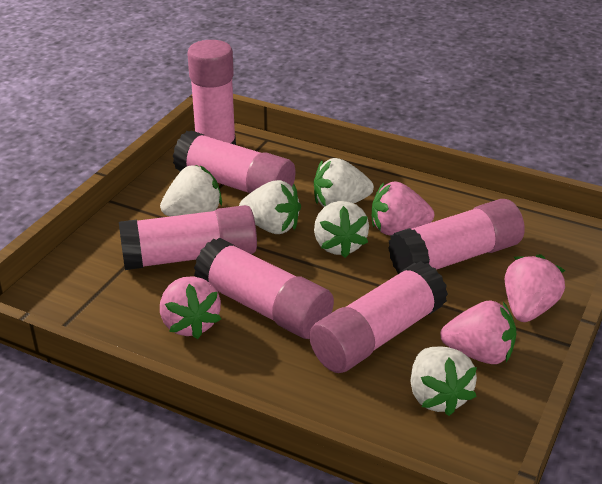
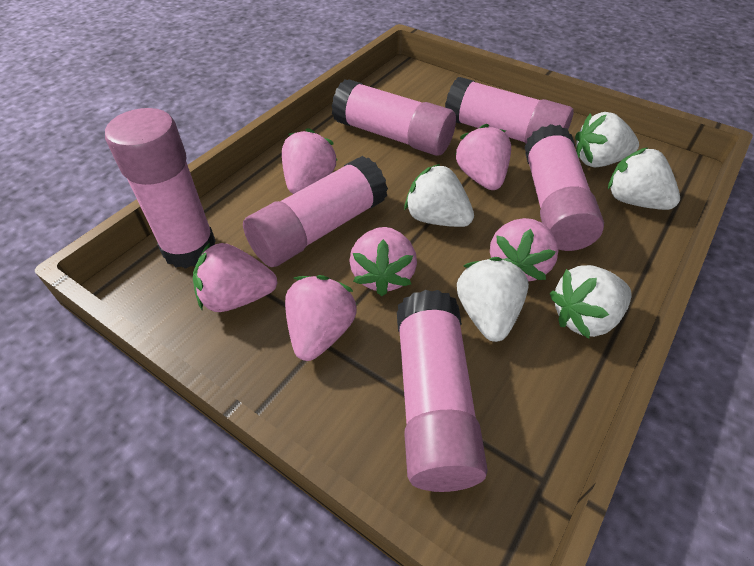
pink strawberry: [160,276,221,339] [372,181,434,235] [440,300,517,364] [505,254,565,322] = 4 -> [193,243,277,312] [282,128,338,194] [285,275,357,361] [349,227,417,296] [455,124,511,190] [490,218,559,281] = 6

